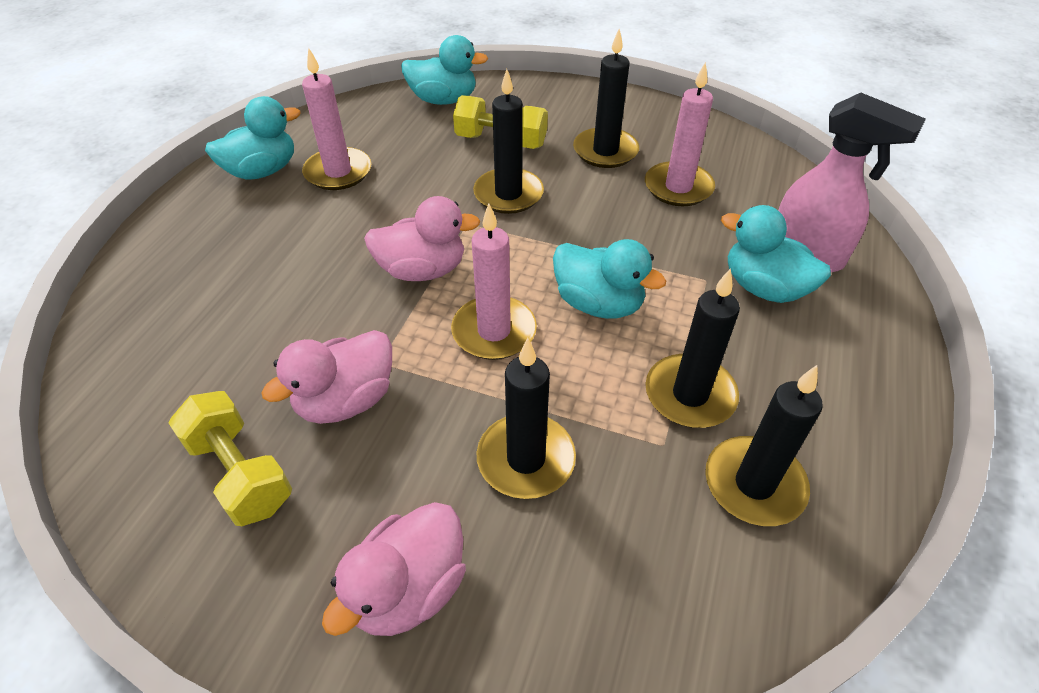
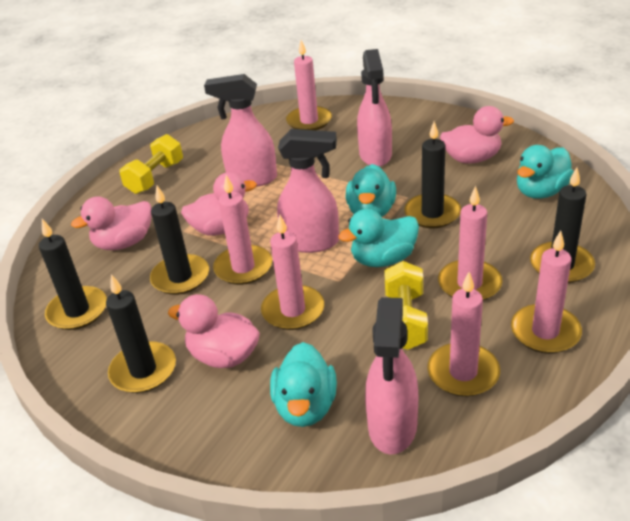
pink candle: [302,48,371,190] [451,203,537,360] [645,62,715,206] = 3 -> [213,175,272,285] [261,215,324,330] [286,40,332,130] [427,272,500,397] [438,186,503,301] [511,230,582,354] = 6
pink duck: [261,330,392,424] [322,502,466,636] [364,196,481,281] = 3 -> [71,196,152,250] [168,294,260,368] [181,172,257,236] [440,106,514,163] = 4
pink spray bottle: [778,93,926,272] = 1 -> [204,74,277,187] [277,129,339,253] [357,49,392,167] [365,297,418,454] = 4

